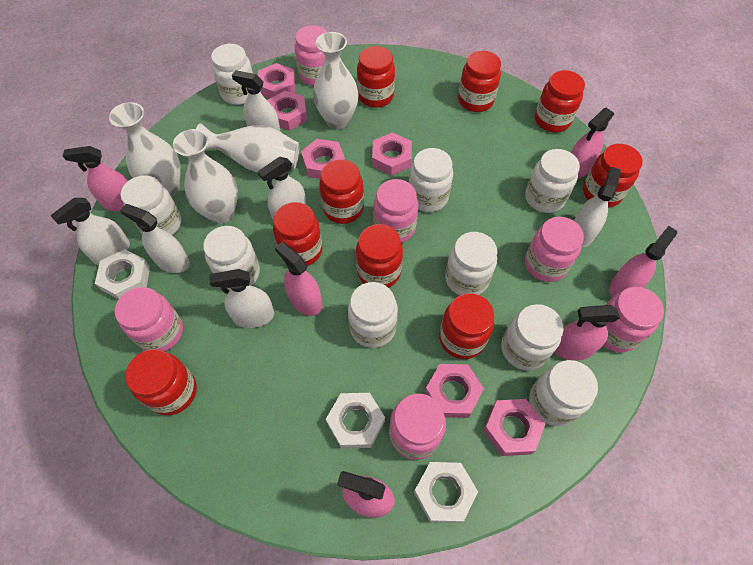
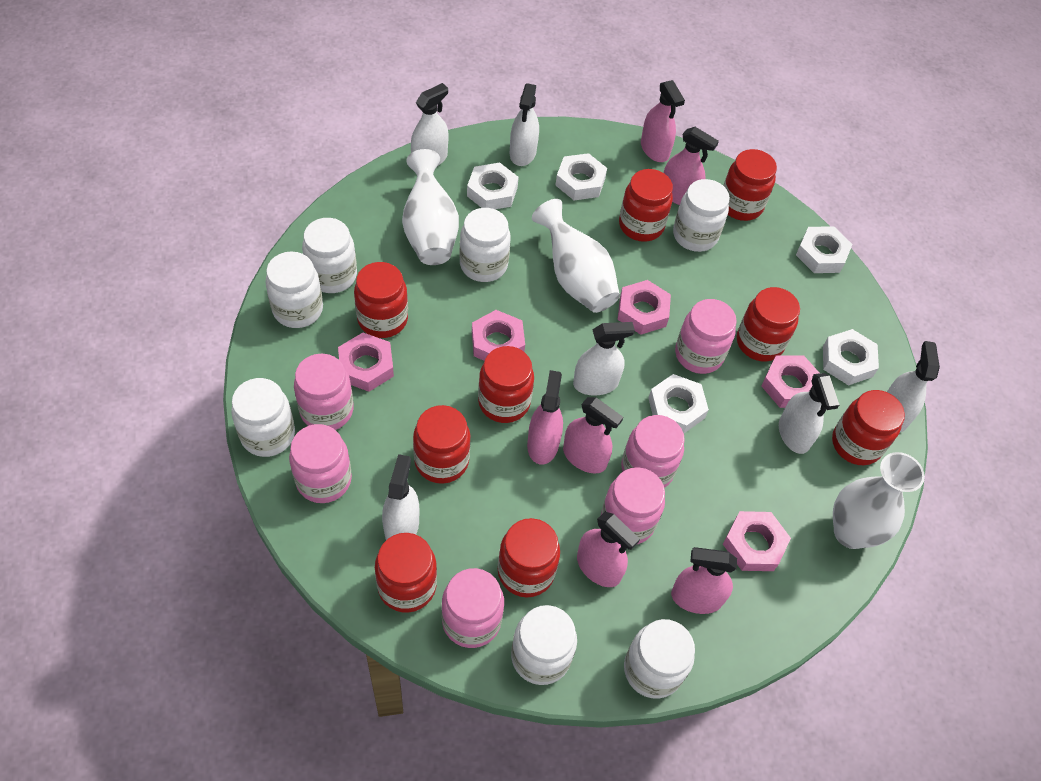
pink nut: [258,63,295,99] [267,91,307,130] [301,139,345,179] [372,132,412,176] [425,364,484,418] [483,399,546,456] = 6 -> [338,333,394,392] [472,310,525,360] [617,280,671,335] [723,511,791,571] [761,356,819,408] = 5
white jar: [121,175,181,235] [203,226,260,290] [211,44,253,105] [348,282,398,348] [409,148,453,212] [445,232,497,295] [501,304,564,370] [525,149,580,213] [529,360,598,426] = 9 -> [231,378,295,457] [265,251,323,328] [302,218,357,293] [460,208,511,282] [511,605,577,685] [624,619,695,699] [673,179,730,252] = 7
white nut: [95,249,150,299] [326,393,385,449] [414,462,478,523] = 3 -> [467,162,519,209] [556,153,607,200] [648,374,709,433] [796,226,853,273] [823,329,879,386] = 5
white vase: [109,102,181,196] [173,129,238,224] [196,123,299,173] [313,32,359,129] = 4 -> [402,149,459,265] [532,199,620,313] [833,452,925,549] = 3

